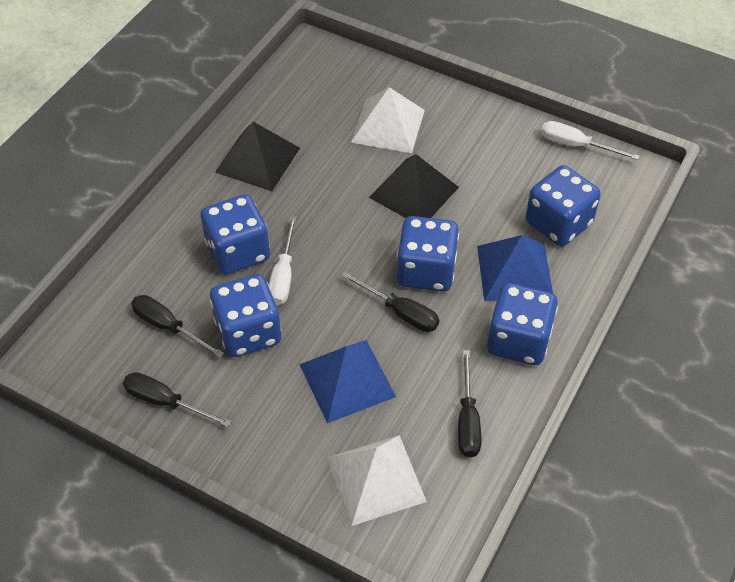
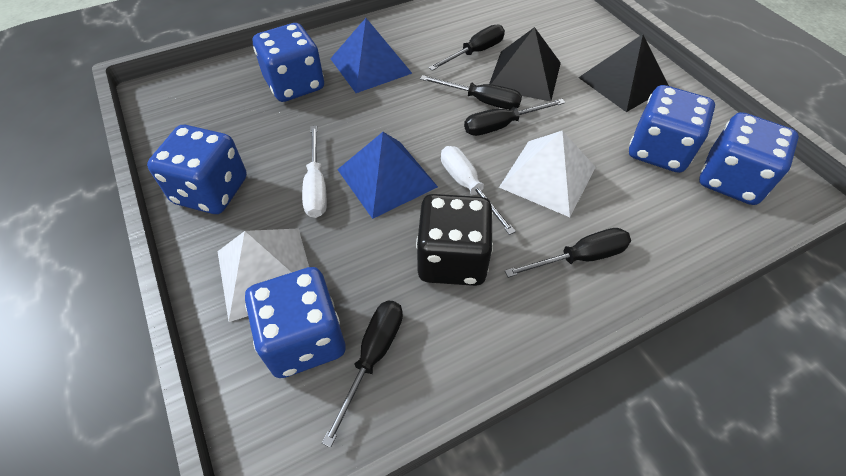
black dice: none = 0 -> [416,194,493,286] = 1
black screwdriver: [123,372,231,427] [131,295,224,358] [342,272,439,332] [458,350,481,457] = 4 -> [322,301,403,448] [420,75,522,110] [429,24,505,71] [464,99,566,136] [505,228,631,278] = 5

